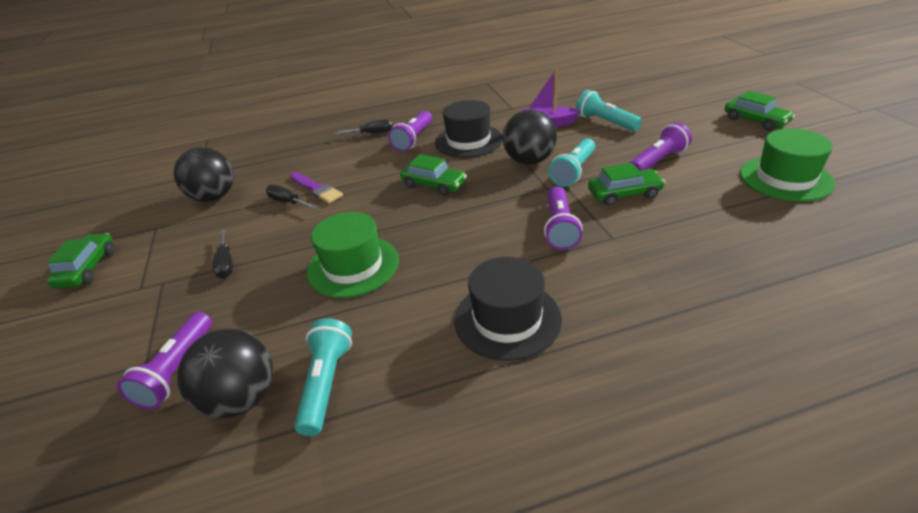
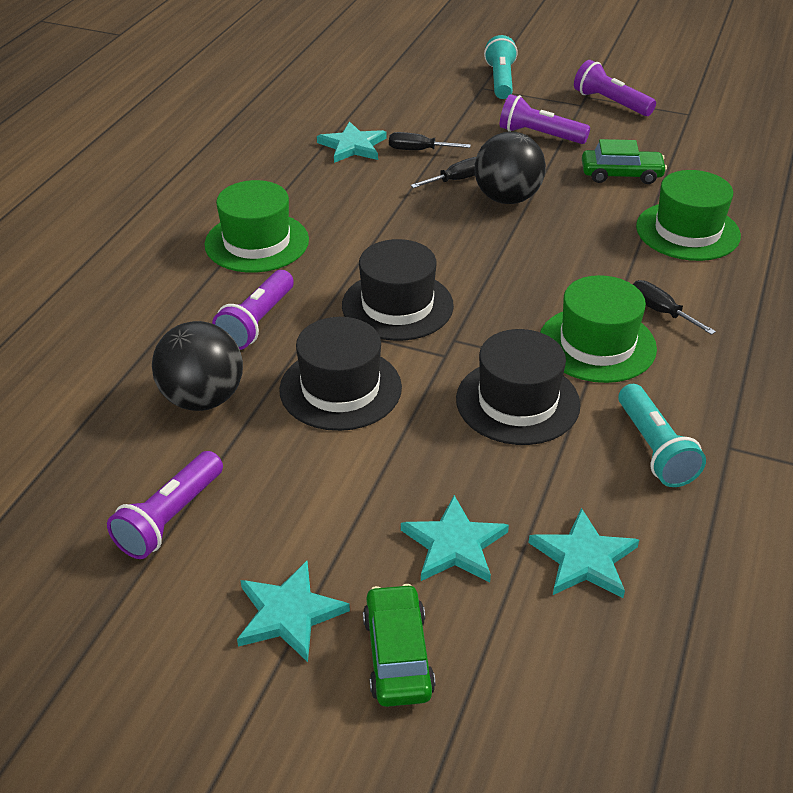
black ball: [174,147,234,202] [177,329,273,418] [503,109,557,165] = 3 -> [152,321,243,411] [475,132,546,204] = 2
black hat: [435,100,503,158] [454,257,562,361] = 2 -> [279,317,402,431] [342,239,454,341] [456,329,581,445] = 3
green car: [47,233,115,288] [400,154,467,196] [588,163,665,206] [725,91,795,131] = 4 -> [363,584,435,707] [582,139,667,184] = 2
green hat: [307,212,399,298] [740,128,835,202] = 2 -> [205,180,309,273] [540,275,657,383] [636,170,741,261] = 3
purple boat: [520,69,581,127] = 1 -> none = 0
purple brush: [290,172,343,203] = 1 -> none = 0
turquoise flashlight: [294,318,352,436] [549,138,595,187] [576,90,642,131] = 3 -> [484,35,518,99] [618,384,706,487] = 2
turquoise star: none = 0 -> [237,561,350,662] [317,121,387,163] [401,495,509,582] [529,508,639,598] = 4

